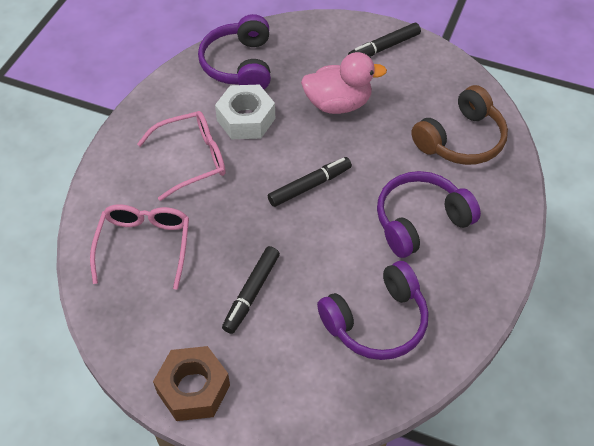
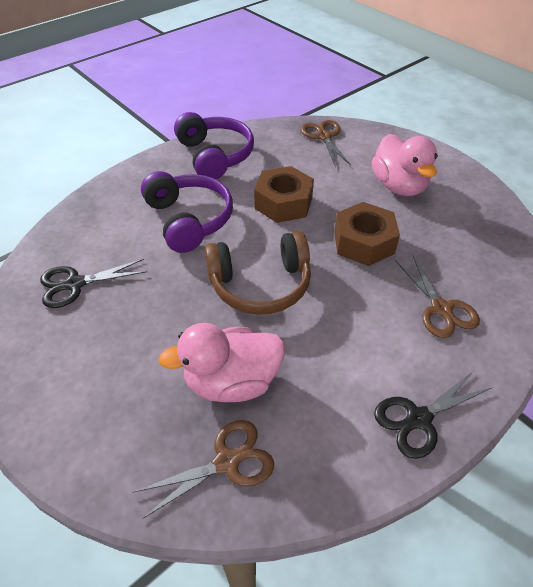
black marker: [222,246,280,334] [268,157,352,207] [348,23,421,57] = 3 -> none = 0
black scissors: none = 0 -> [40,259,147,308] [374,371,493,459] = 2
brown nut: [153,346,230,421] = 1 -> [254,166,314,223] [334,202,400,266] = 2
brown scissors: none = 0 -> [133,420,274,519] [301,120,351,165] [395,255,480,338] = 3
pink duck: [301,52,387,114] = 1 -> [158,323,285,402] [372,134,438,196] = 2
pink glasses: [90,204,189,290] [137,111,226,201] = 2 -> none = 0
purple headphones: [198,14,271,89] [317,261,429,360] [377,171,481,258] = 3 -> [141,171,233,253] [174,112,254,179] = 2
white nut: [215,84,275,139] = 1 -> none = 0

